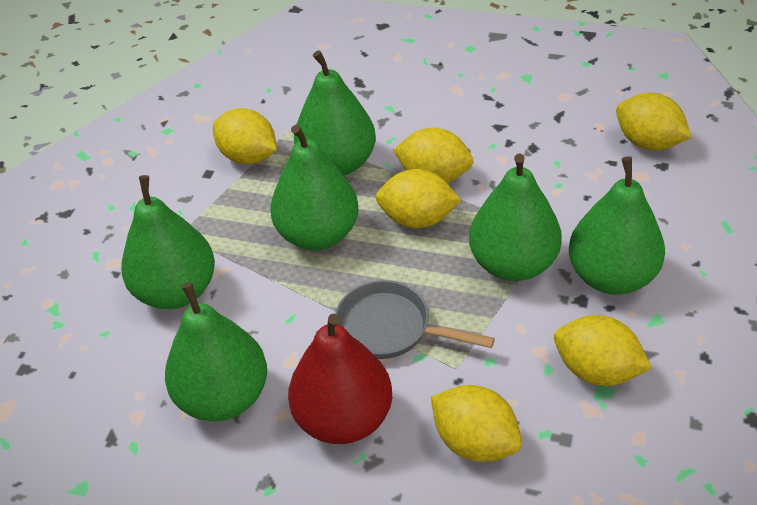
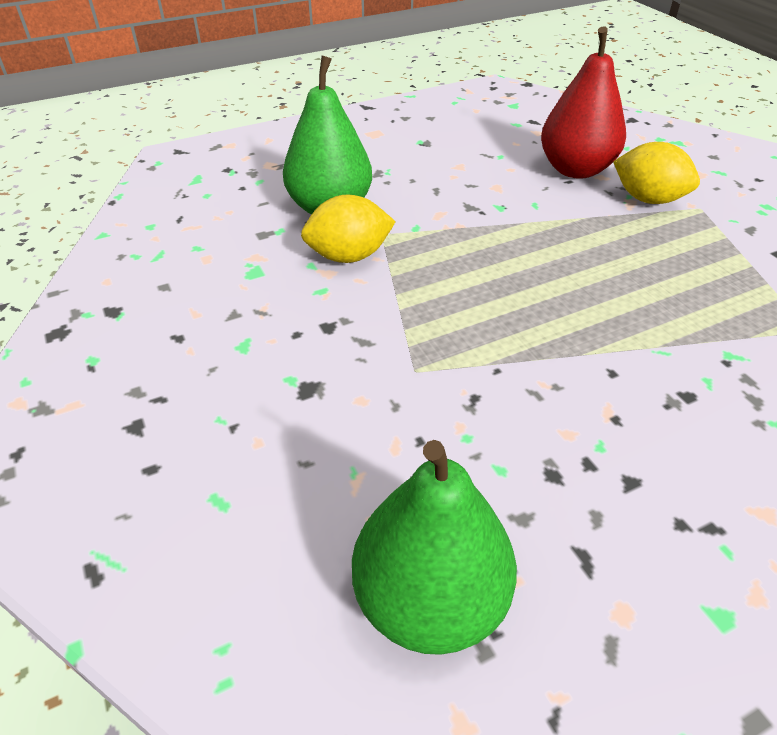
green pear: [121,175,215,309] [165,282,267,421] [271,125,359,250] [294,50,376,176] [469,153,562,281] [569,156,665,294] = 6 -> [283,55,372,215] [352,440,517,655] = 2
grey pan: [335,280,495,359] = 1 -> none = 0
yellow lemon: [213,108,277,164] [375,169,462,228] [393,128,473,183] [431,385,522,462] [554,315,652,386] [616,93,691,150] = 6 -> [301,195,395,263] [613,142,700,204] = 2

